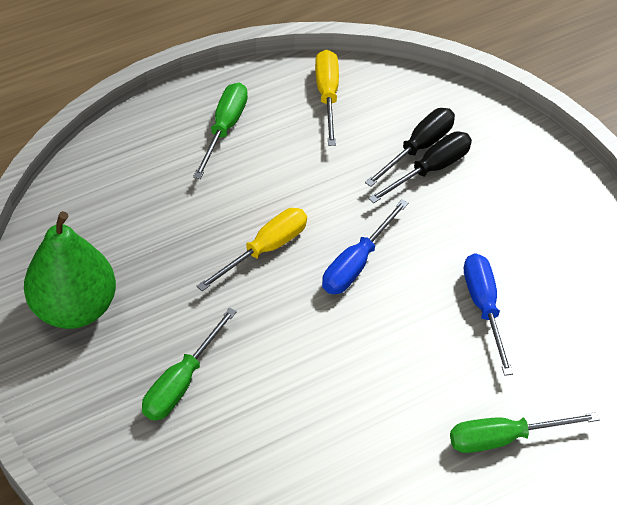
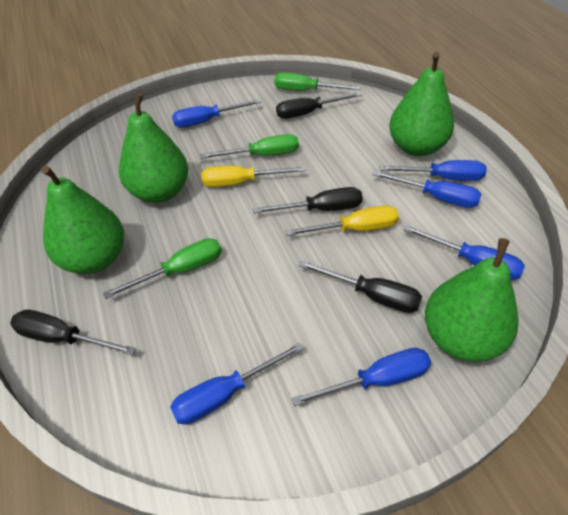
black screwdriver: [365,108,455,187] [368,132,472,203] = 2 -> [10,310,136,356] [253,187,363,213] [276,92,362,119] [299,260,422,313] = 4
blue screwdriver: [322,199,408,294] [464,253,513,376] = 2 -> [170,342,304,425] [172,99,262,127] [292,348,431,406] [372,171,481,208] [379,160,487,181] [403,225,525,280] = 6
green pear: [24,211,116,329] = 1 -> [41,166,124,274] [119,93,188,203] [389,52,454,156] [425,238,519,362] = 4

